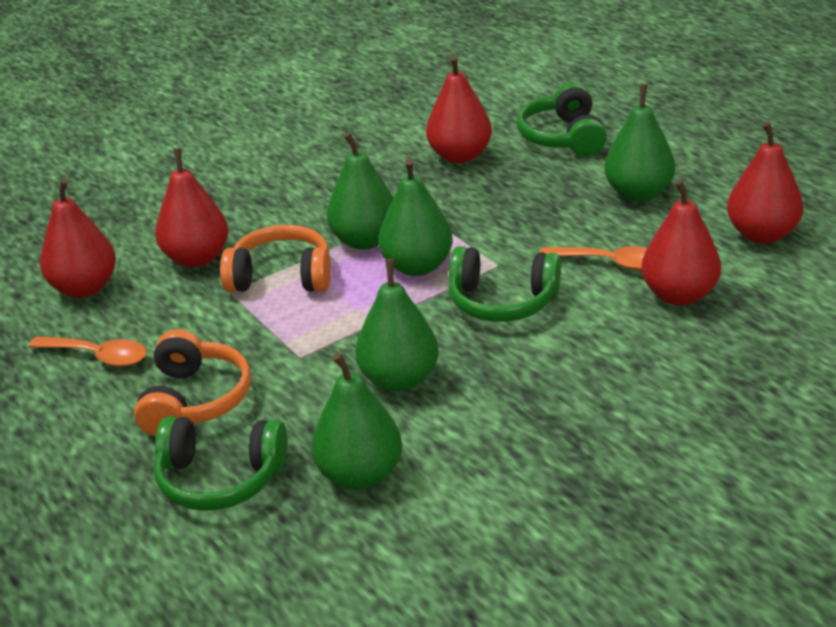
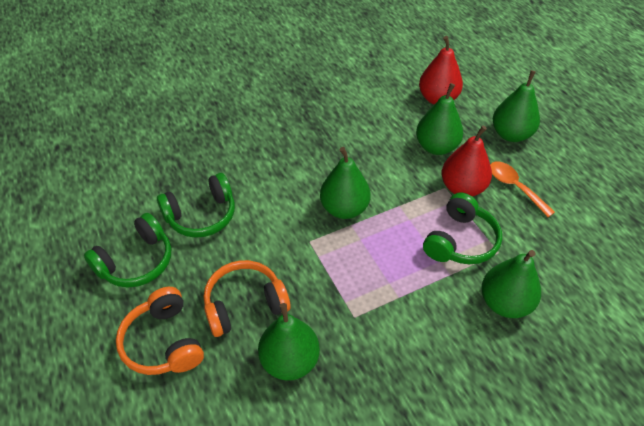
orange spoon: [29,336,147,366] [540,246,647,270] = 2 -> [490,162,555,217] = 1
red pear: [40,179,116,298] [155,148,229,267] [426,55,492,163] [641,179,721,305] [727,122,803,243] = 5 -> [419,36,463,105] [441,126,492,197] = 2

